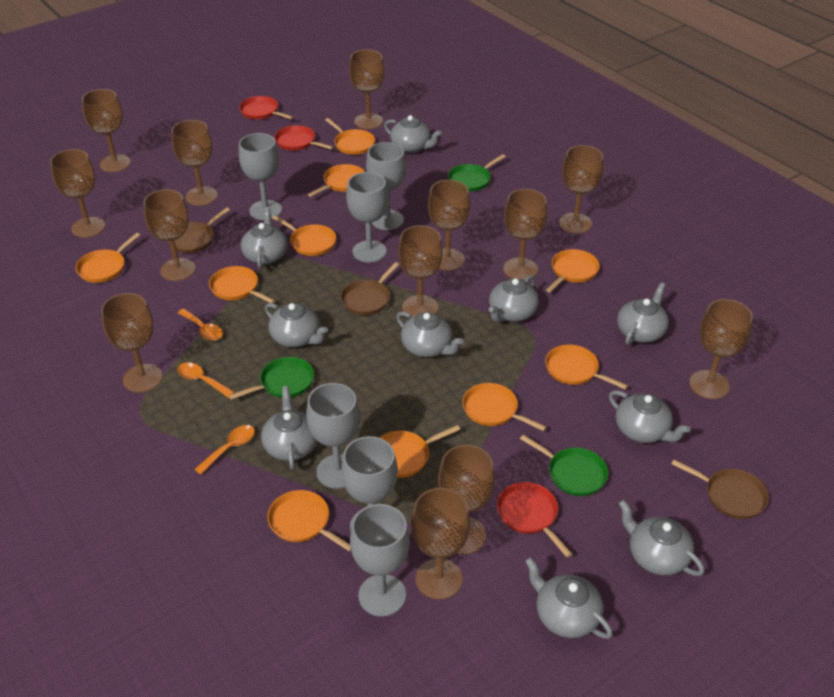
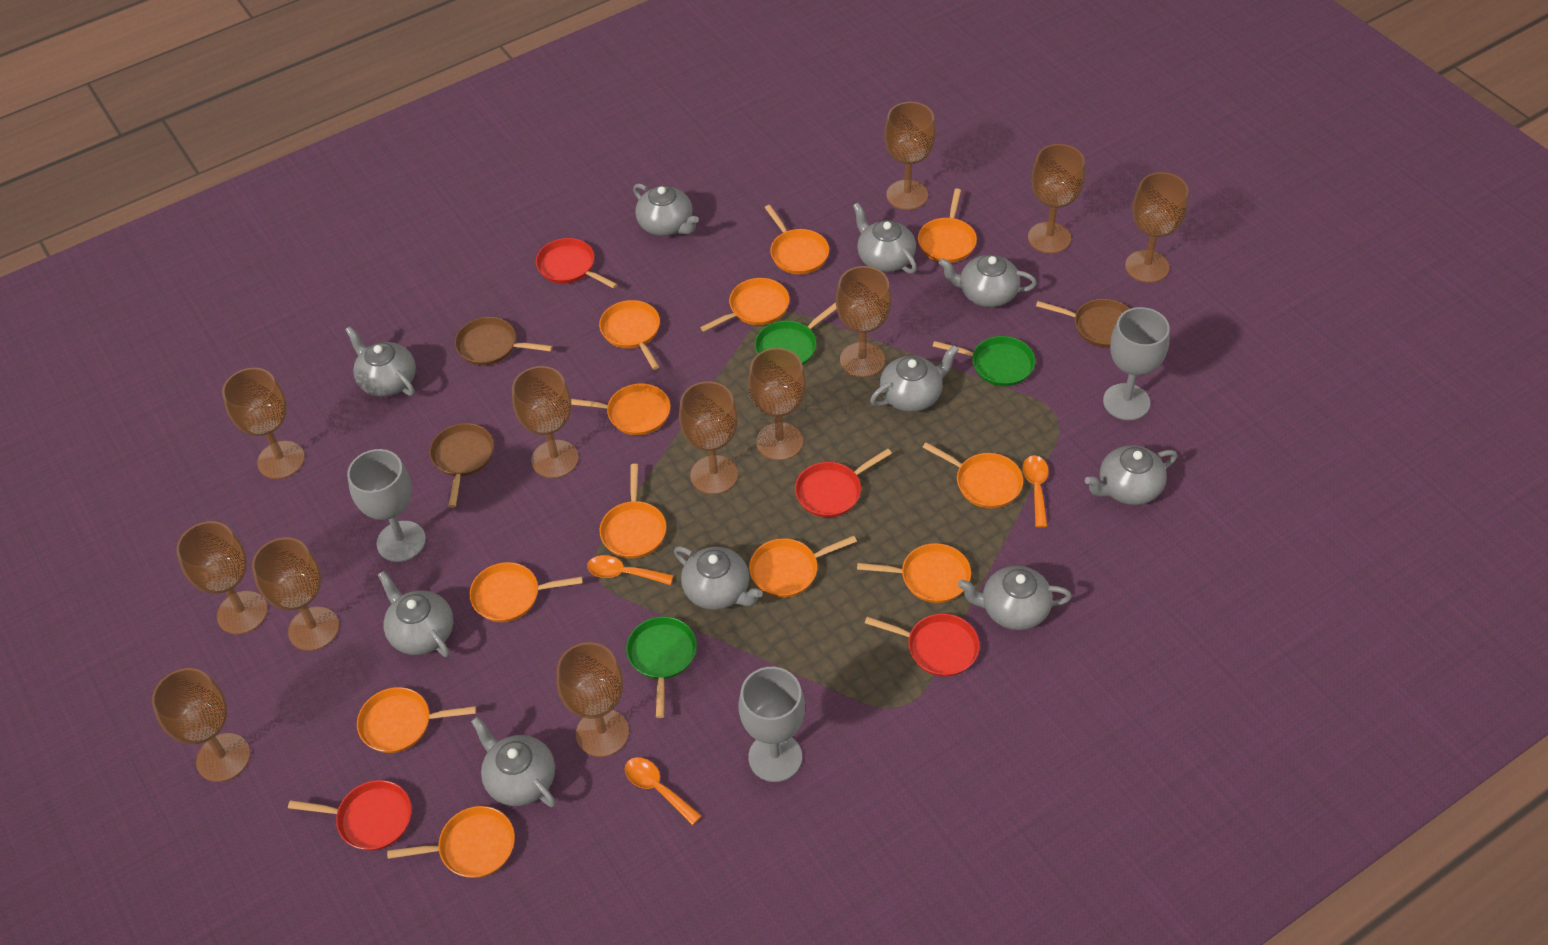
brown goblet: [50,149,105,238] [82,89,131,172] [101,293,163,393] [143,189,196,281] [172,120,218,206] [349,49,384,129] [398,225,443,318] [411,488,470,600] [428,180,470,271] [438,445,495,554] [503,189,547,280] [559,145,603,233] [689,299,753,399] = 13 -> [152,668,250,782] [177,521,268,634] [222,368,305,479] [252,537,339,651] [512,366,579,478] [557,642,629,757] [679,381,738,494] [748,348,806,461] [836,266,891,378] [884,102,936,210] [1028,144,1085,254] [1125,172,1188,283] = 12
grey goblet: [239,133,282,220] [306,383,360,489] [341,436,398,532] [346,172,388,262] [350,504,410,617] [366,142,406,230] = 6 -> [347,449,426,562] [739,667,805,782] [1103,307,1170,420] = 3
orange pan: [76,233,140,283] [209,266,276,303] [267,490,351,552] [273,215,336,256] [308,164,365,197] [325,118,375,155] [379,425,460,478] [463,383,547,431] [545,345,628,389] [546,249,600,292] = 10 -> [357,687,476,753] [387,806,515,878] [469,562,583,622] [571,383,670,435] [599,300,660,370] [599,464,666,559] [700,278,790,332] [749,536,857,598] [765,205,829,275] [857,543,971,603] [918,188,977,263] [922,442,1023,508] = 12
red pan: [239,96,293,119] [274,125,334,151] [497,482,572,557] = 3 -> [288,780,412,851] [536,238,618,289] [795,448,892,518] [865,614,980,677] = 4

